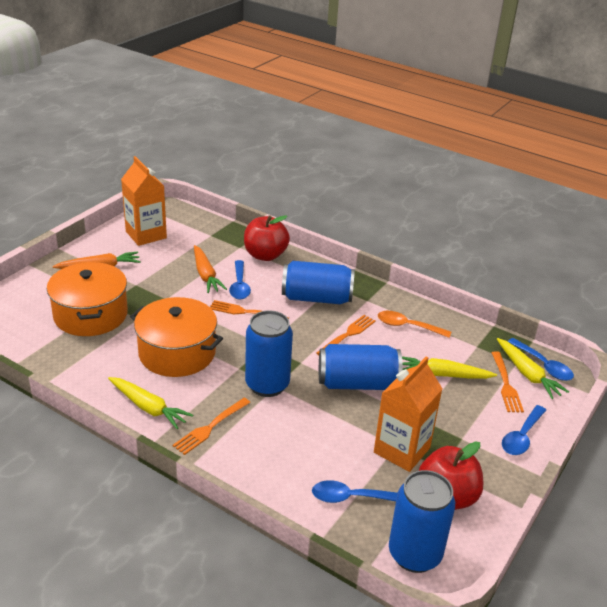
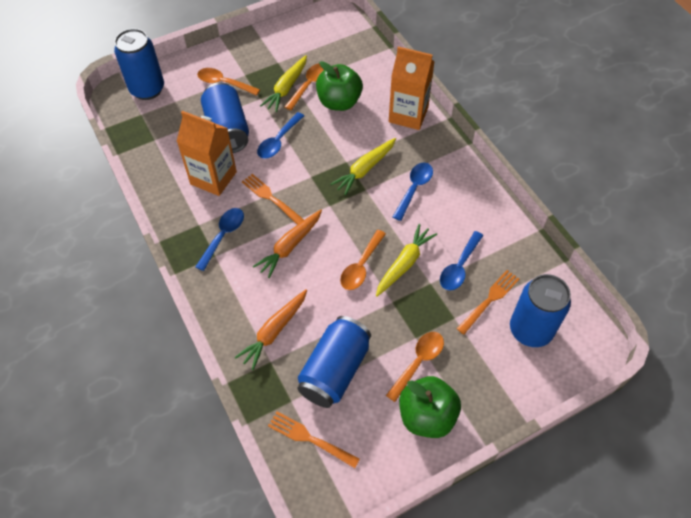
green apple: none = 0 -> [316,61,363,111] [399,376,461,438] = 2
orange fork: [173,398,251,455] [210,300,289,319] [317,315,376,355] [492,351,524,412] = 4 -> [242,174,304,225] [268,412,360,468] [456,270,519,335] = 3
orange pot: [47,262,128,336] [130,297,223,377] = 2 -> none = 0
orange spoon: [378,311,451,338] = 1 -> [197,68,260,96] [284,63,324,110] [340,230,386,290] [386,332,444,402] = 4
red apple: [244,215,290,261] [419,441,483,510] = 2 -> none = 0

